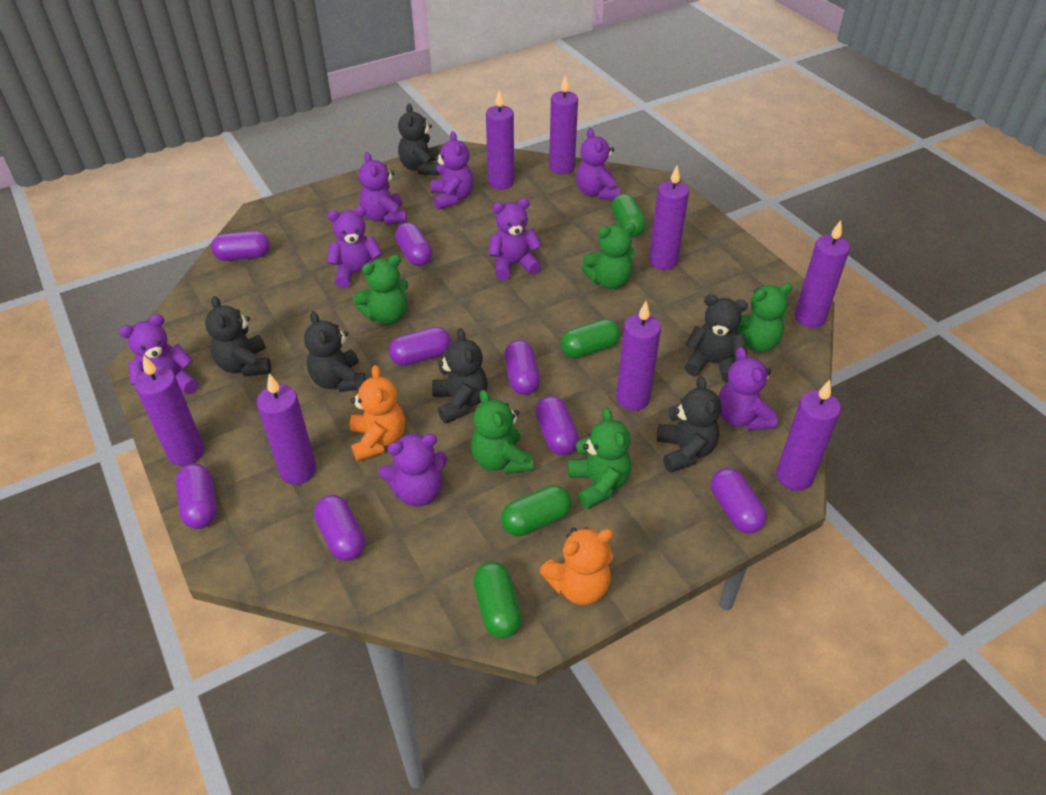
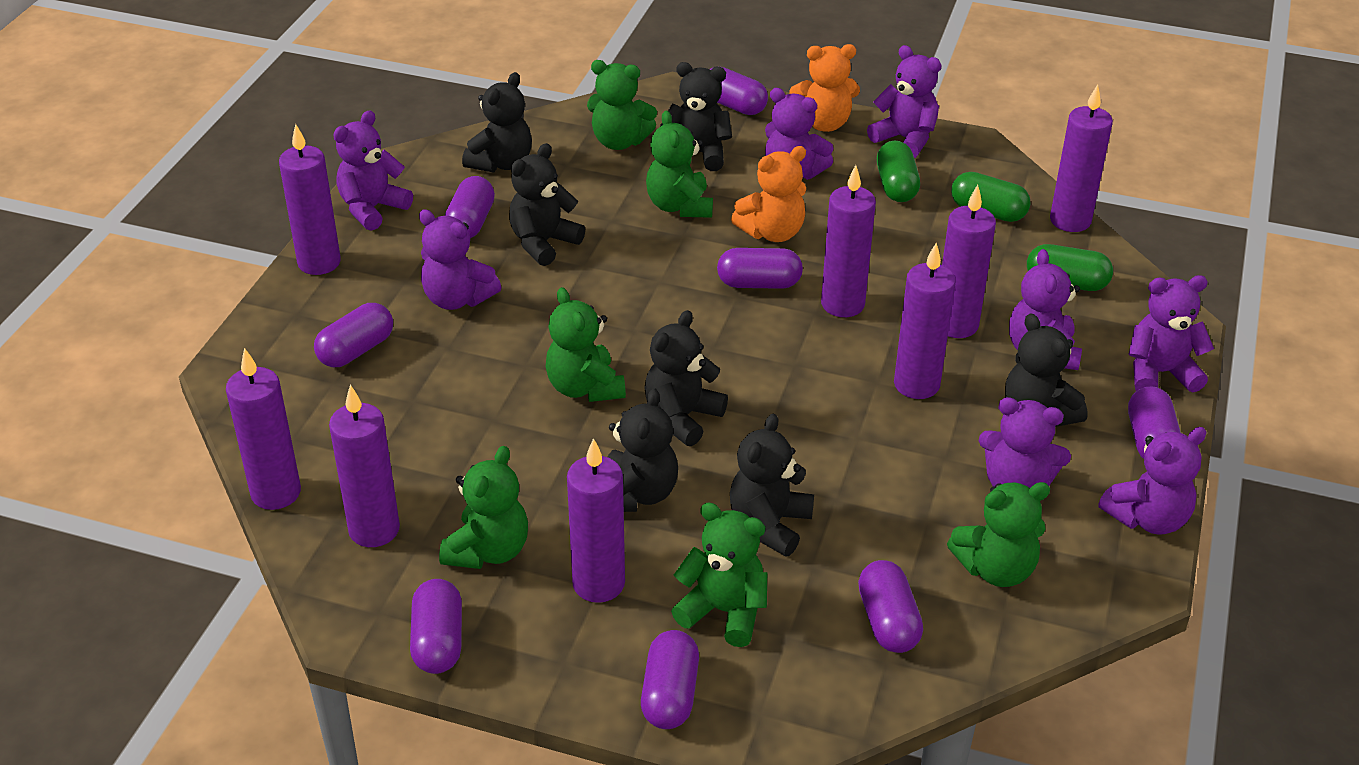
black teddy bear: [205,296,271,376] [304,311,366,392] [398,104,440,176] [432,328,488,423] [657,376,721,472] [685,294,748,382] = 6 -> [462,72,532,173] [509,143,585,266] [608,388,678,512] [644,310,728,446] [660,62,732,171] [730,414,814,557] [1005,314,1088,427] = 7
green capsule: [473,562,522,638] [501,485,571,536] [561,319,620,358] [611,194,646,237] = 4 -> [877,141,920,202] [951,172,1031,222] [1027,244,1113,291] = 3
green teddy bear: [353,255,408,325] [471,390,533,474] [568,408,631,509] [582,222,636,289] [736,283,793,352] = 5 -> [439,446,528,569] [546,287,626,402] [587,60,657,150] [646,110,713,218] [671,502,767,647] [947,482,1050,587] = 6

